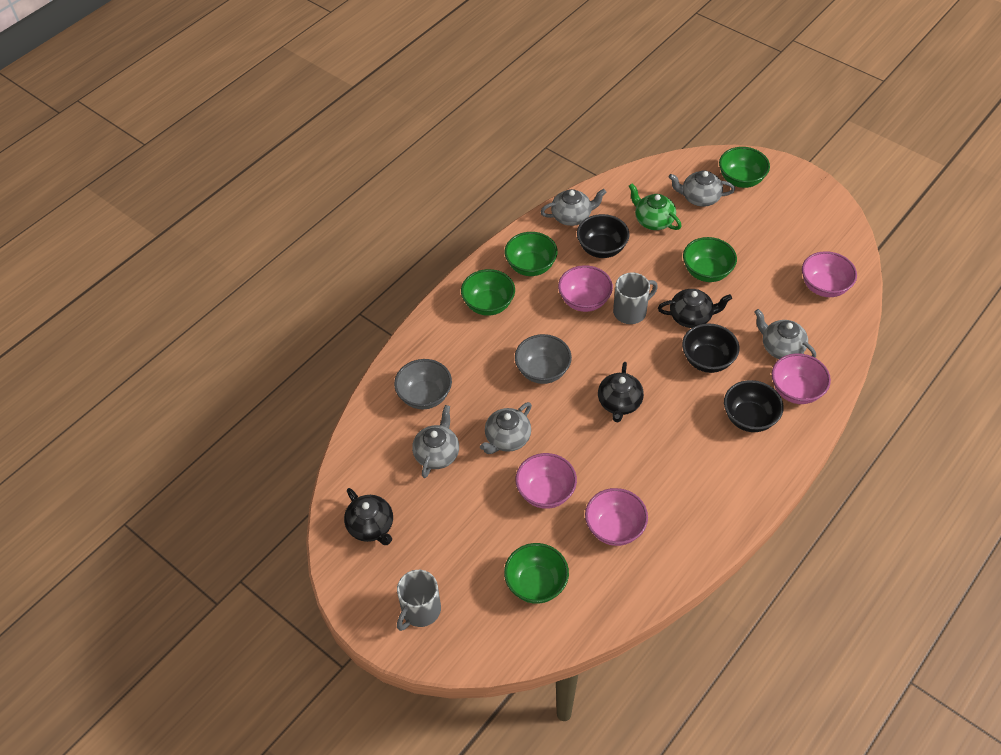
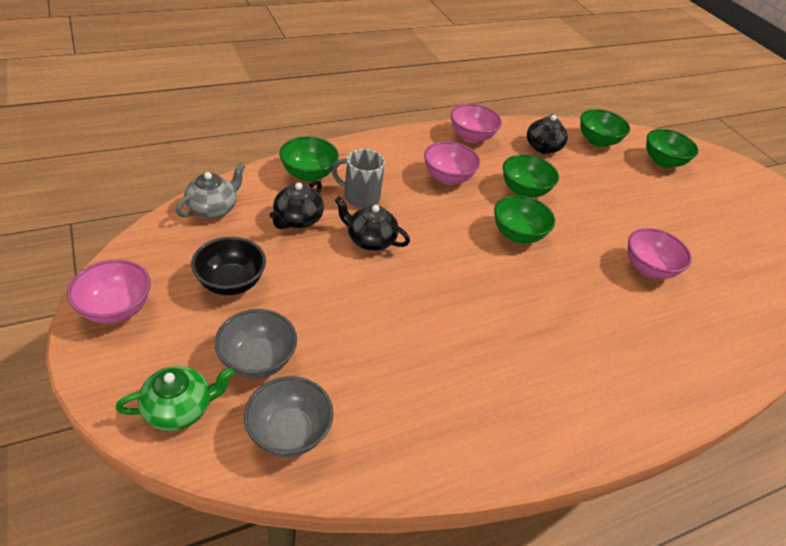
black bowl: [577,214,630,258] [682,323,739,373] [724,380,784,432] = 3 -> [191,237,266,295] = 1
grey mug: [397,570,441,631] [613,273,658,324] = 2 -> [332,149,385,208] = 1
grey teapot: [412,405,459,478] [480,402,532,454] [540,189,606,226] [669,170,735,207] [754,309,816,359] = 5 -> [176,163,245,218] = 1
pink bowl: [515,453,577,509] [558,265,613,312] [585,488,648,546] [772,353,831,404] [802,251,857,297] = 5 -> [67,260,151,324] [424,141,480,185] [450,104,502,143] [628,228,692,279] = 4

